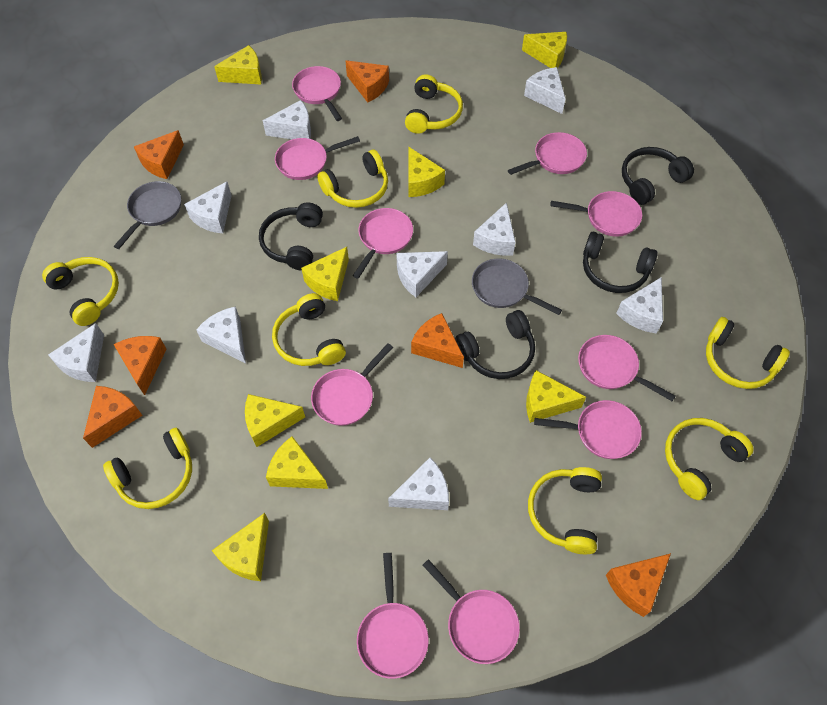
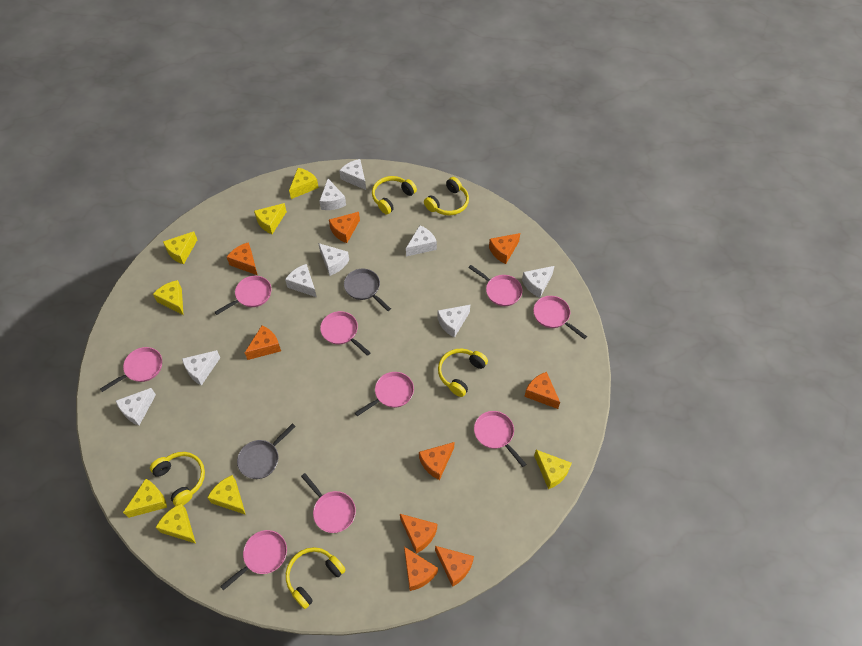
black headphones: [259,203,323,270] [455,310,535,379] [583,232,658,293] [622,147,694,205] = 4 -> none = 0
orange cheese: [83,386,142,448] [114,336,167,395] [134,130,184,179] [346,60,389,103] [411,313,464,368] [606,553,671,617] = 6 -> [227,242,257,275] [245,325,281,360] [329,212,360,243] [400,514,437,554] [404,547,438,591] [419,442,454,480] [435,546,474,587] [489,233,520,264] [524,372,560,409] = 9
pink pan: [275,136,360,180] [292,66,342,121] [311,343,393,426] [353,208,413,279] [357,553,429,679] [423,559,520,664] [508,132,587,175] [534,400,642,459] [550,191,642,237] [578,335,676,401] = 10 -> [100,347,162,392] [215,276,271,315] [220,530,287,591] [301,473,356,533] [320,311,371,356] [355,372,414,416] [468,265,522,306] [474,411,526,467] [533,296,587,339] = 9
yellow headphones: [42,257,119,326] [103,428,192,509] [272,293,346,366] [317,150,388,208] [405,74,463,134] [528,467,602,554] [665,418,754,500] [706,317,790,389] = 8 -> [150,452,205,506] [286,547,346,609] [372,176,417,214] [424,177,469,215] [438,349,488,397] = 5

